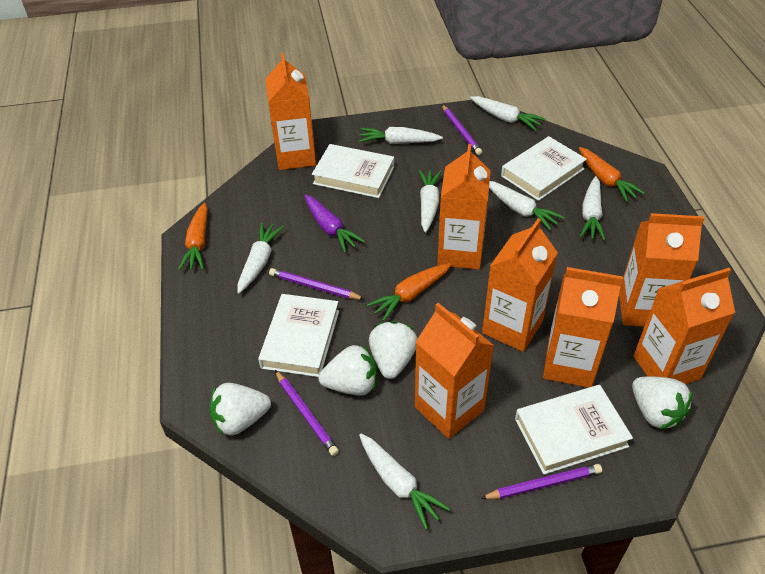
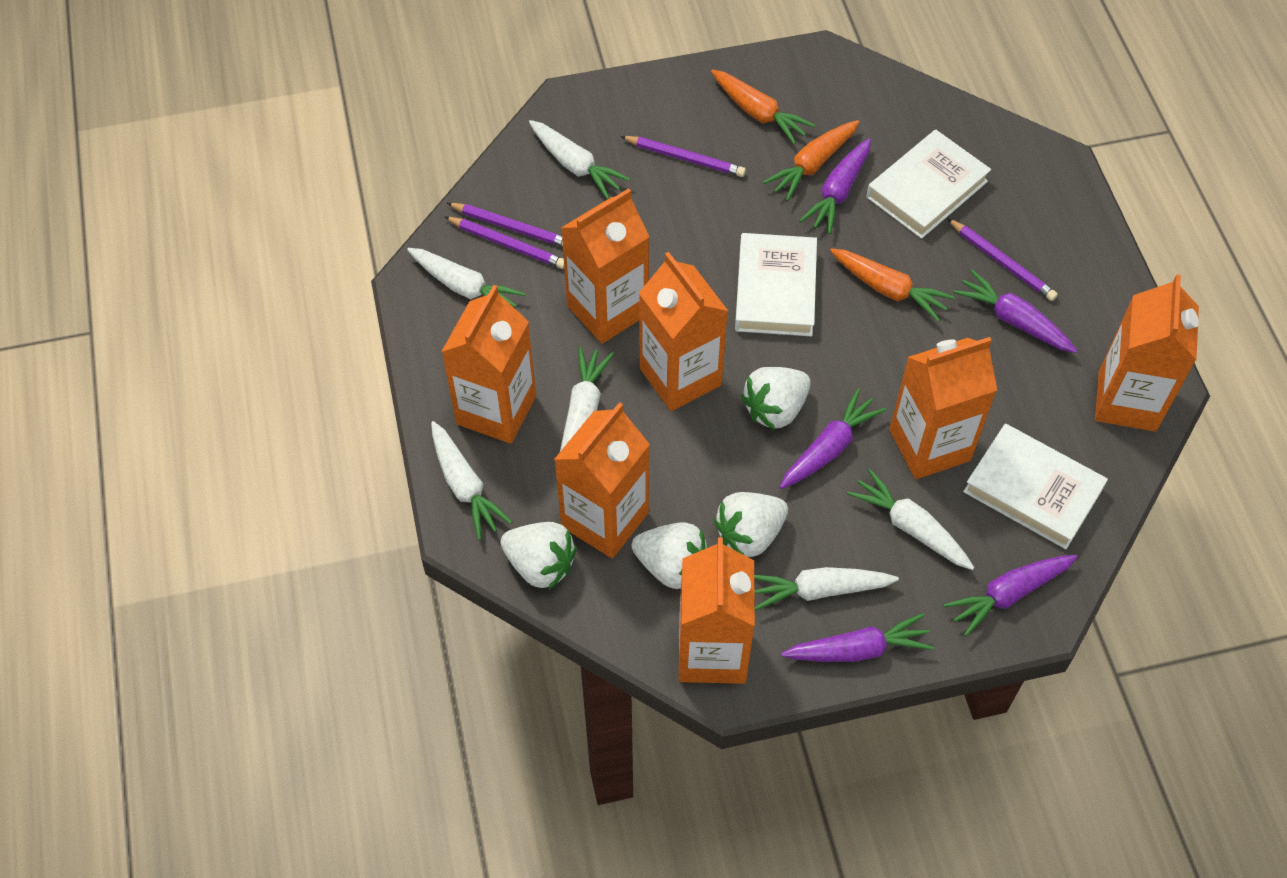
purple carrot: [304,195,365,253] = 1 -> [780,388,886,489] [781,613,934,662] [799,138,871,234] [943,555,1077,637] [953,270,1077,353] = 5
white book: [258,294,339,377] [312,144,394,198] [501,136,587,201] [515,385,633,475] = 4 -> [735,233,817,337] [866,130,991,239] [963,424,1108,549] = 3
white carrot: [237,222,284,294] [359,127,443,144] [359,434,450,530] [418,169,442,233] [470,96,546,131] [489,181,564,230] [580,176,606,241] = 7 -> [407,248,526,307] [431,421,512,540] [529,120,630,199] [560,346,614,451] [754,567,899,611] [847,469,974,570] = 6

